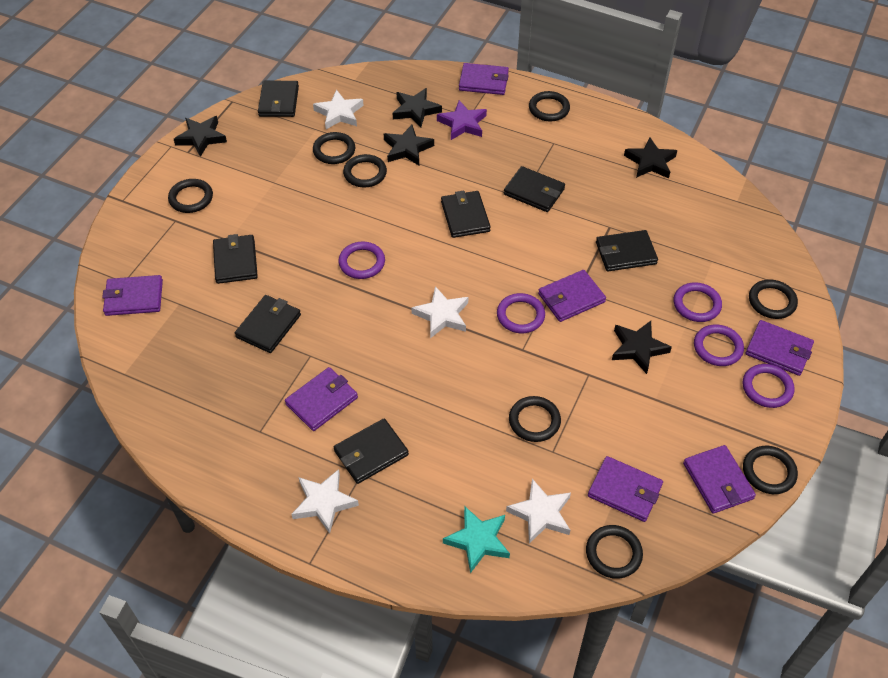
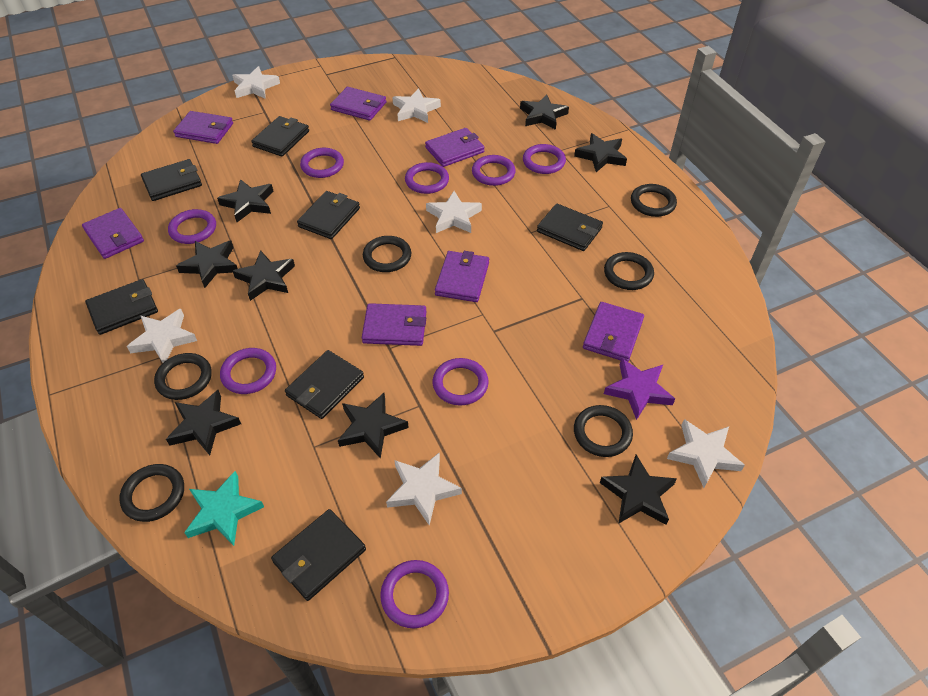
black ring: [168,179,213,213] [313,132,355,164] [343,154,387,188] [509,396,561,442] [529,91,570,122] [586,525,643,579] [743,446,798,494] [749,279,798,319] = 8 -> [119,464,184,522] [154,353,212,400] [363,236,411,272] [574,405,633,457] [604,252,654,290] [631,184,677,217] = 6
black star: [174,116,227,157] [384,125,434,165] [393,88,442,128] [612,321,672,374] [624,137,677,178] = 5 -> [166,390,241,455] [176,240,238,288] [217,179,273,222] [233,250,295,301] [338,393,409,459] [520,94,569,130] [574,133,627,172] [600,454,677,525] = 8
purple ring: [338,242,385,279] [497,293,545,333] [674,282,722,322] [694,324,744,366] [743,364,794,408] = 5 -> [168,209,216,244] [220,348,276,394] [300,148,344,178] [380,560,449,628] [405,162,449,194] [433,358,489,405] [472,155,516,186] [523,144,566,174] = 8
white star: [291,469,359,534] [313,90,364,129] [411,286,468,338] [506,479,571,544] = 4 -> [127,309,197,363] [232,66,280,99] [386,452,462,526] [392,88,441,123] [426,191,482,233] [667,419,745,488] = 6

